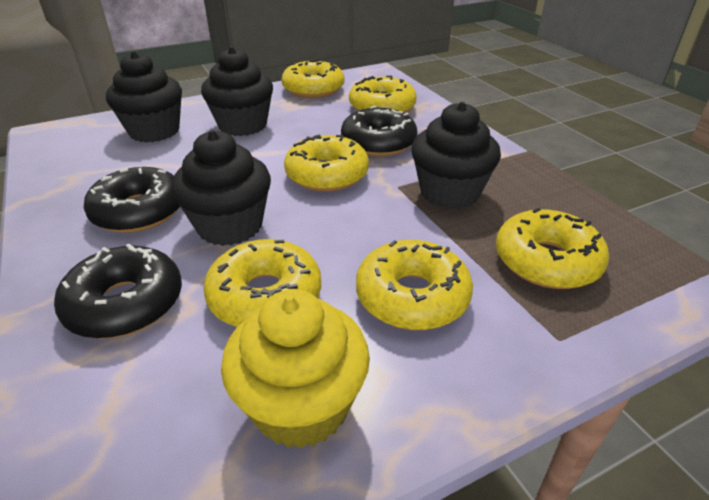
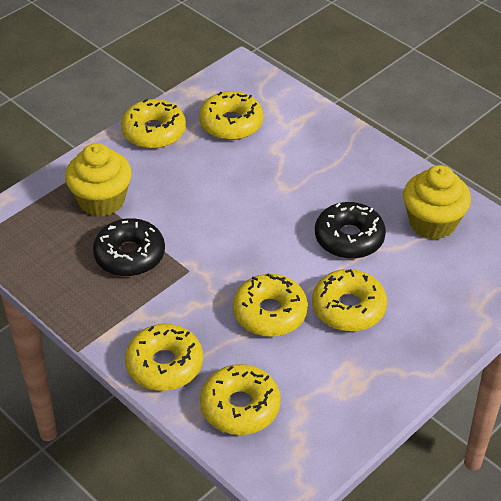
black cupcake: [106,51,182,142] [171,130,271,246] [201,47,273,136] [411,102,501,209] = 4 -> none = 0
black donut: [54,243,182,339] [84,167,180,233] [341,106,418,156] = 3 -> [93,218,165,277] [315,202,386,259] = 2
yellow cupcake: [221,289,370,449] = 1 -> [65,143,132,217] [403,165,471,240] = 2

